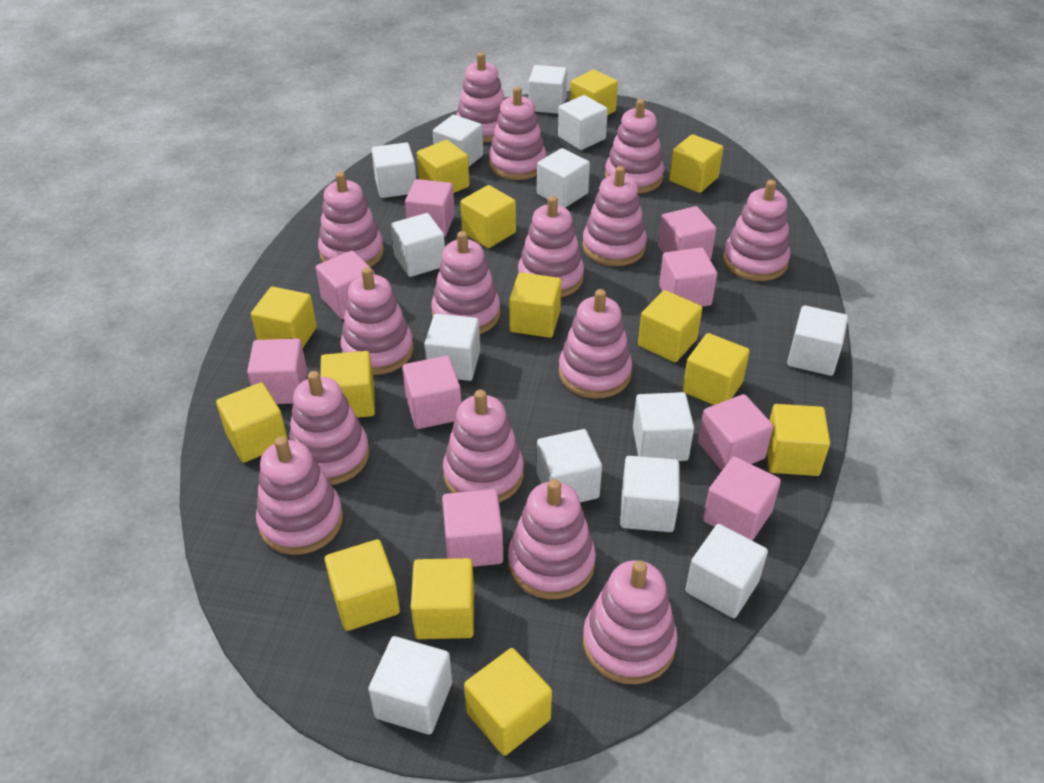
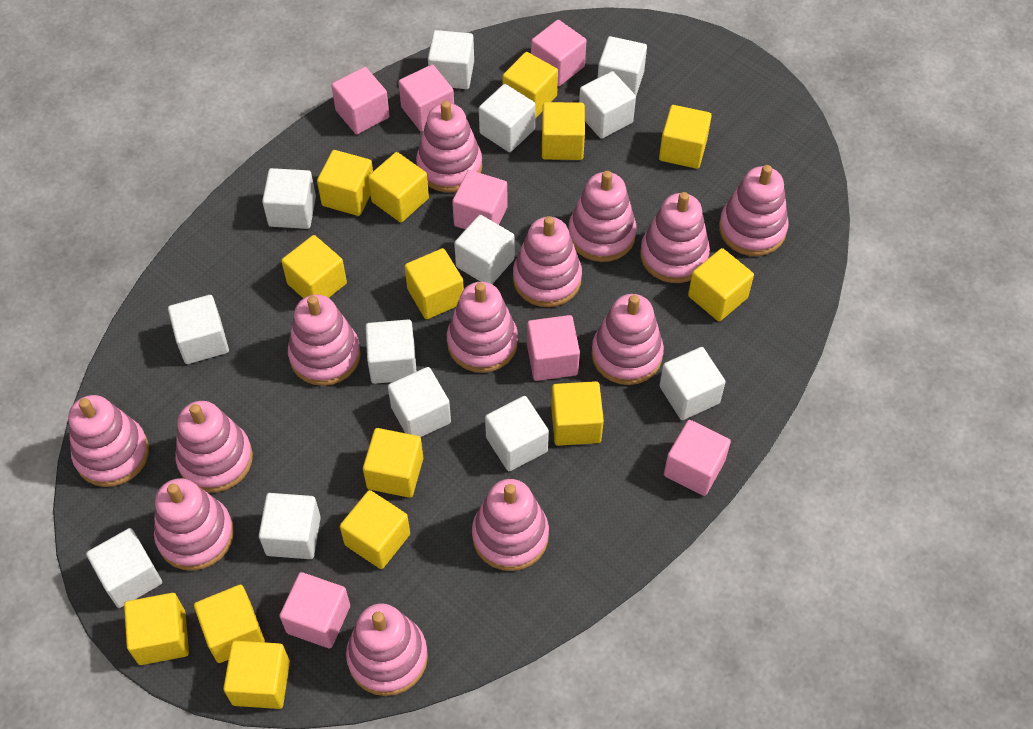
pink cube: [247,338,307,404] [316,251,374,319] [403,356,461,429] [405,179,455,237] [442,489,503,567] [658,206,716,260] [659,248,717,307] [698,394,773,471] [703,457,781,541] = 9 -> [280,572,350,649] [331,67,390,134] [398,65,454,132] [452,170,508,229] [527,315,580,381] [531,20,586,86] [664,420,731,496] = 7
pink stacking toy: [256,436,343,555] [289,371,369,485] [318,172,384,267] [341,267,413,375] [431,231,501,334] [443,390,524,503] [456,52,504,143] [489,87,546,180] [508,479,596,599] [518,196,584,297] [559,289,632,398] [582,166,647,266] [583,560,678,684] [605,99,664,193] [723,180,790,281] = 15 -> [68,395,149,487] [154,478,234,571] [175,401,253,492] [288,295,361,386] [346,603,428,696] [416,101,482,192] [447,282,518,373] [472,479,549,571] [513,216,582,307] [569,171,637,262] [591,294,664,385] [640,192,710,283] [719,165,789,256] = 13

